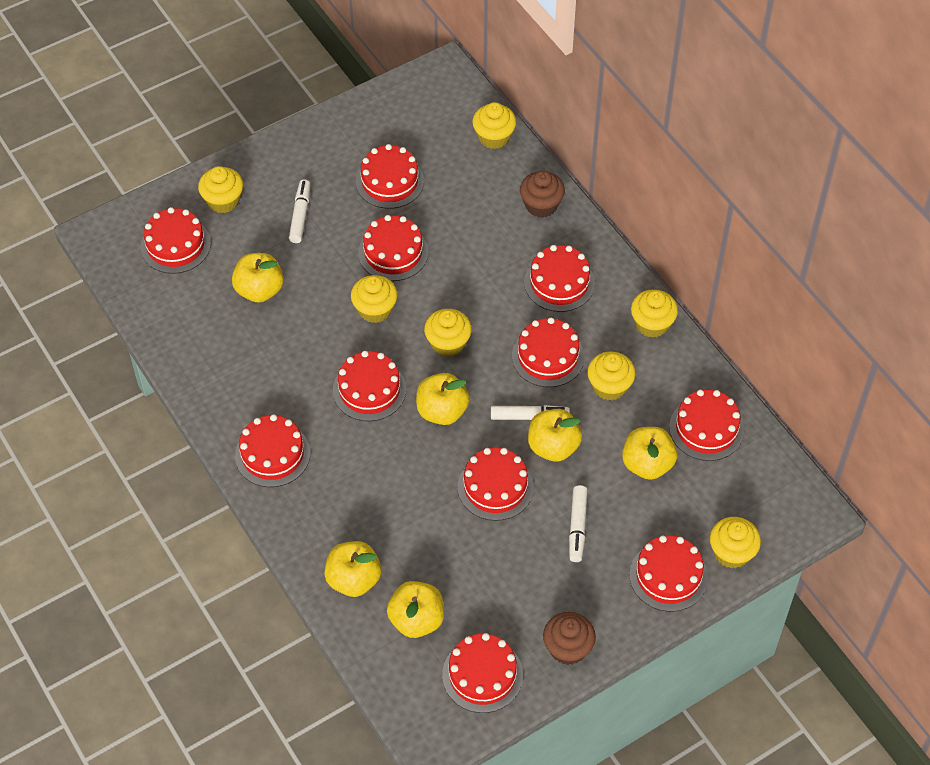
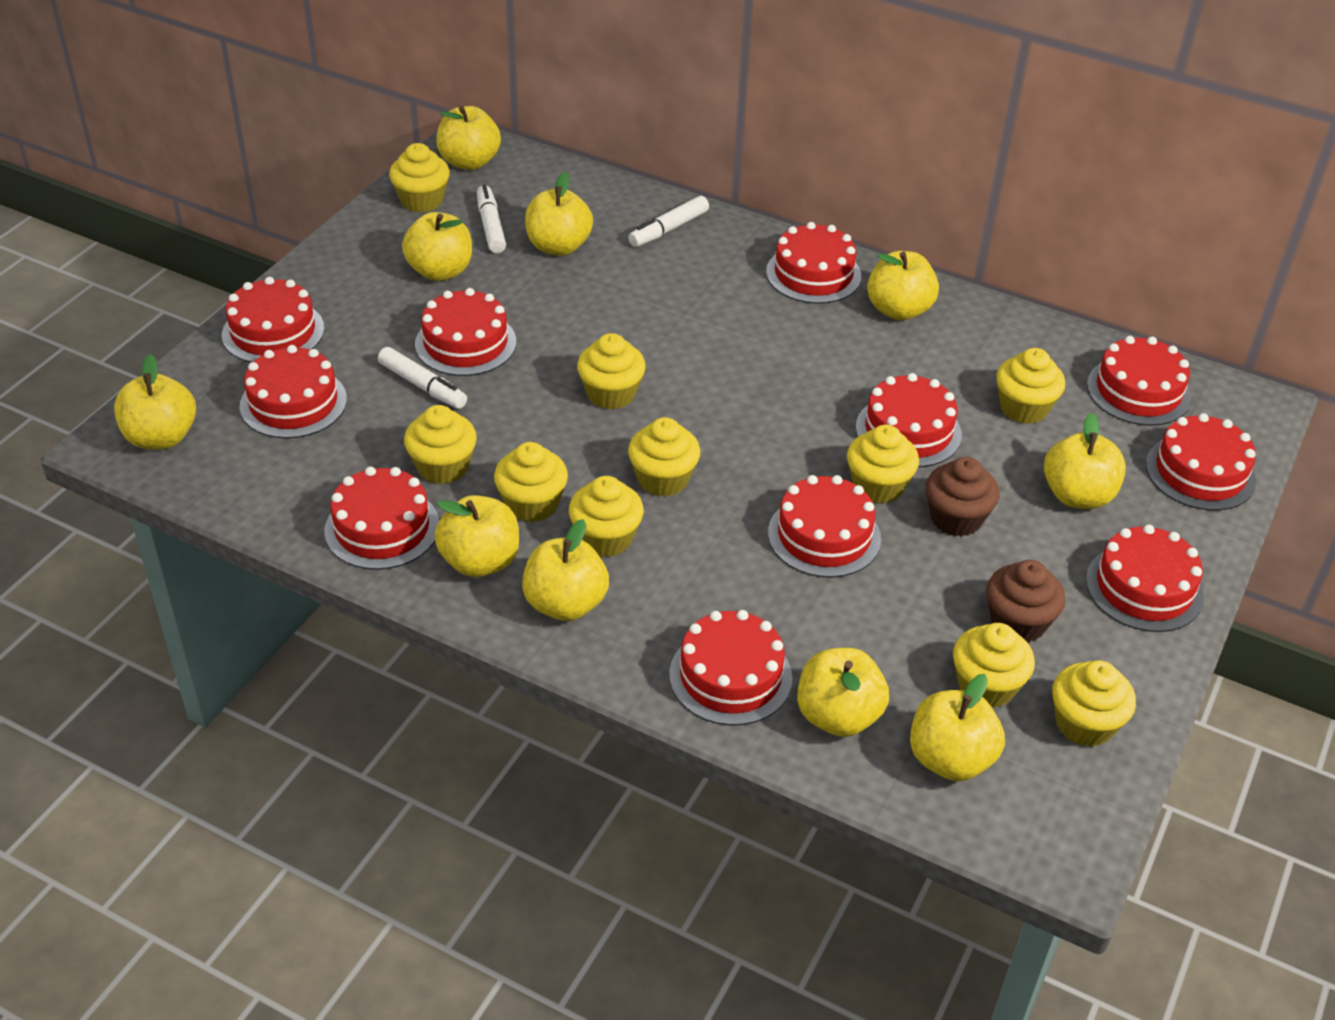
yellow apple: [232,253,284,303] [324,541,381,597] [387,581,444,638] [416,373,470,425] [528,409,582,462] [622,427,677,480] = 6 -> [114,354,196,450] [402,212,472,281] [435,495,519,577] [436,106,501,170] [522,519,609,621] [525,172,593,256] [797,648,889,737] [867,251,939,320] [910,674,1005,781] [1044,412,1126,509] = 10
yellow cupcake: [198,166,243,213] [351,275,398,323] [424,309,472,357] [472,102,516,149] [587,351,636,401] [631,289,678,338] [710,517,761,568] = 7 -> [389,143,450,213] [404,405,477,484] [494,442,568,522] [569,476,644,557] [577,333,646,410] [628,417,700,497] [847,425,919,504] [953,623,1035,708] [996,348,1065,424] [1052,660,1136,747] = 10

